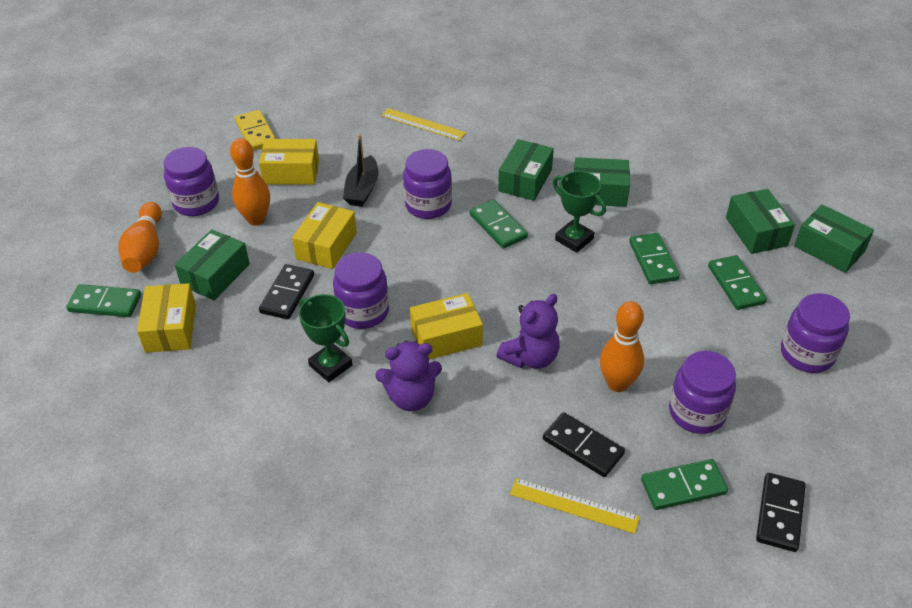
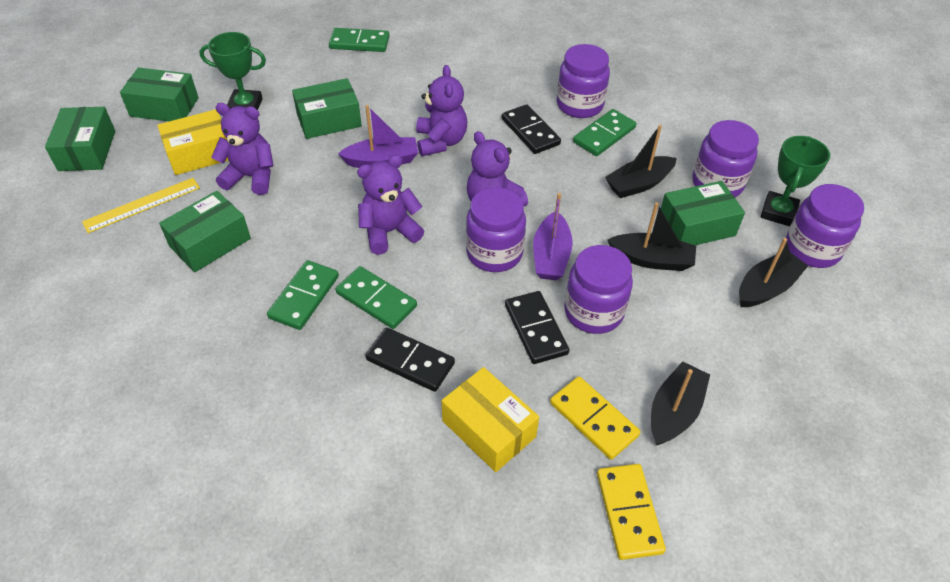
black boat: [343,134,378,207] = 1 -> [605,125,677,198] [608,202,696,271] [651,361,710,445] [739,238,808,307] = 4
green domino: [66,284,141,317] [470,199,528,249] [629,233,680,284] [641,459,728,510] [708,255,767,310] = 5 -> [267,260,339,330] [329,28,390,52] [336,266,417,329] [573,109,636,156] = 4
orange bowling pin: [118,202,162,273] [230,138,270,226] [600,301,644,392] = 3 -> none = 0
purple boat: none = 0 -> [338,105,418,168] [533,193,573,280] = 2
purple teddy bear: [375,341,442,411] [496,294,560,369] = 2 -> [211,103,274,195] [357,155,424,255] [416,65,467,156] [467,131,528,207] = 4
yellow box: [137,283,196,353] [259,139,319,184] [292,202,357,269] [410,293,483,360] = 4 -> [157,109,229,175] [442,367,539,472] = 2
yellow domino: [235,110,276,151] = 1 -> [550,376,640,460] [597,464,666,560] = 2
yellow ruler: [381,108,466,141] [510,478,640,534] = 2 -> [82,178,200,233] = 1

